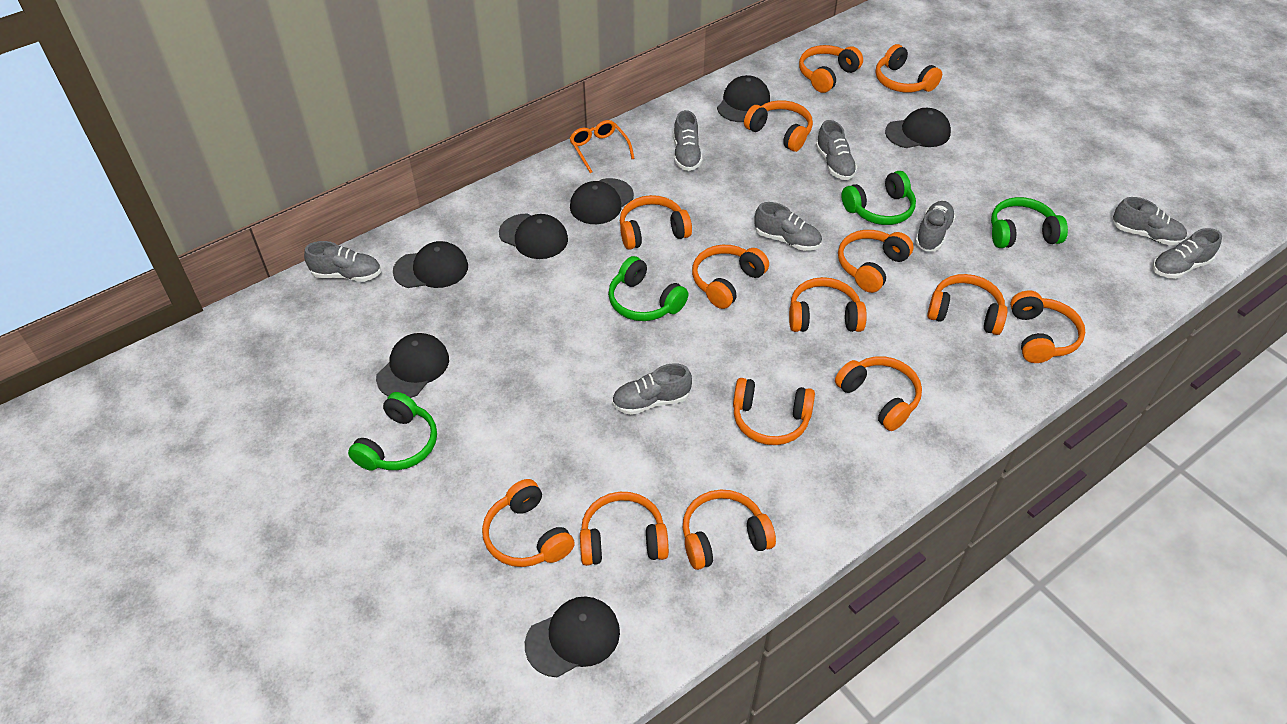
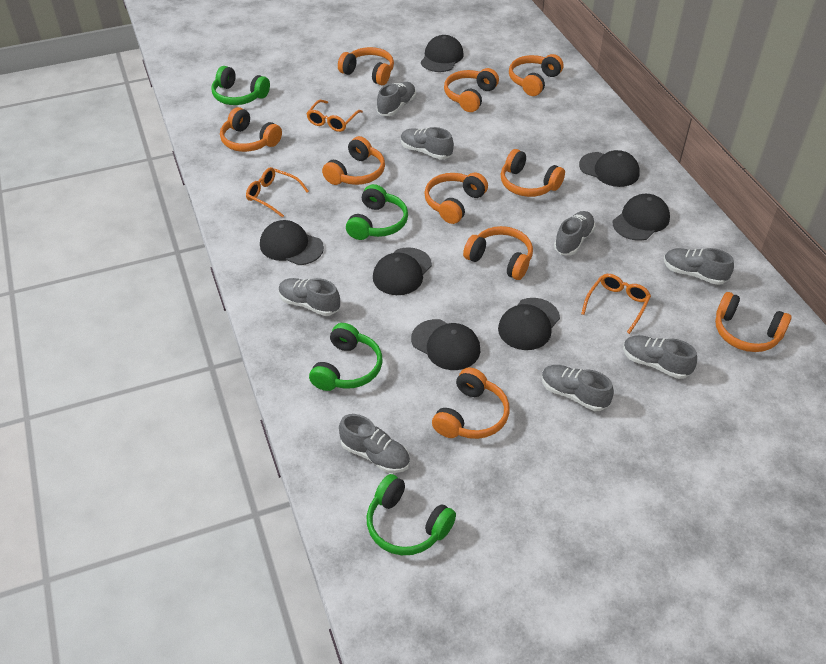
orange glasses: [569,120,635,173] = 1 -> [246,167,309,218] [306,100,363,132] [581,274,651,334] = 3
orange headphones: [482,479,575,567] [580,492,669,566] [620,195,692,250] [683,490,776,570] [692,245,769,309] [733,378,815,445] [744,100,813,152] [789,277,867,332] [799,45,863,93] [835,356,922,431] [838,230,914,293] [876,44,942,93] [927,274,1008,335] [1010,290,1086,363] = 14 -> [220,107,282,152] [322,136,385,185] [338,47,394,85] [424,172,488,224] [432,367,509,439] [444,68,499,112] [463,226,533,280] [501,149,565,197] [509,54,564,96] [715,292,792,352] = 10

